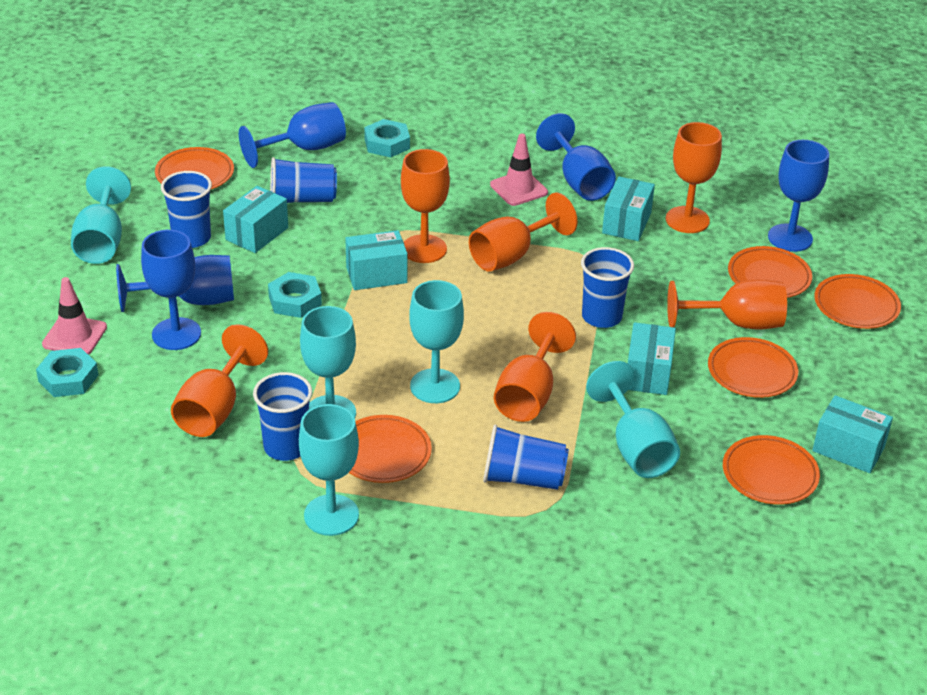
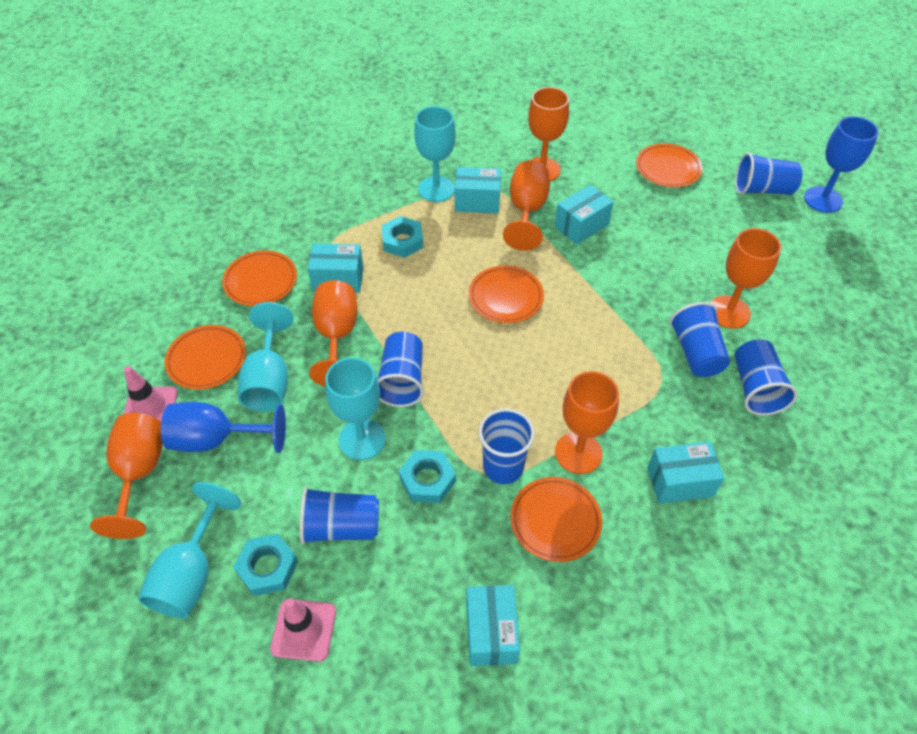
blue cup: [161,171,212,248] [253,372,312,461] [270,157,337,203] [483,425,569,490] [581,247,634,328] = 5 -> [300,487,379,544] [377,332,424,407] [479,408,535,484] [670,302,730,377] [735,153,802,195] [735,339,798,416] = 6
blue goblet: [116,255,234,312] [141,230,201,350] [239,102,346,168] [536,113,616,201] [768,140,829,252] = 5 -> [161,402,286,453] [804,116,879,213] = 2
orange plate: [155,147,234,189] [349,415,432,483] [708,337,798,398] [723,435,820,505] [728,246,812,298] [814,274,901,329] = 6 -> [165,325,246,390] [222,250,297,306] [469,266,544,323] [510,477,602,562] [636,143,703,188] = 5
turquoise goblet: [71,166,131,264] [299,404,359,536] [300,306,356,418] [409,280,464,403] [586,361,680,478] = 5 -> [138,482,241,618] [238,302,293,411] [325,357,386,460] [414,106,456,202] = 4

